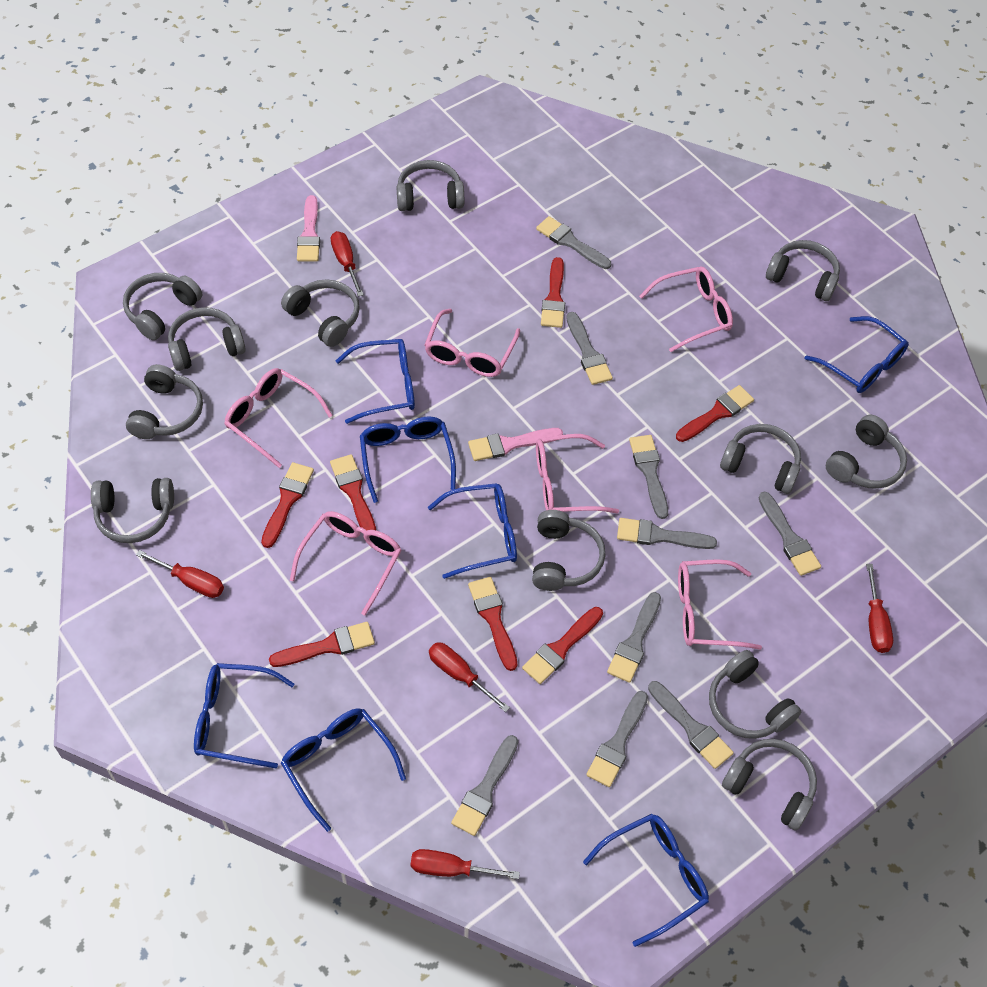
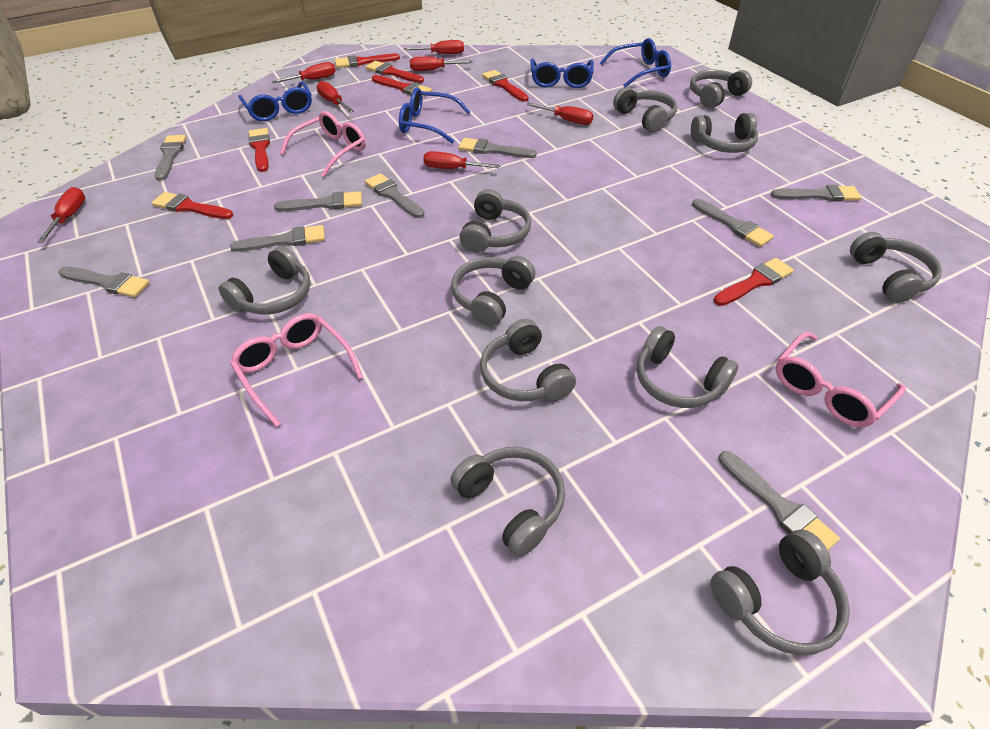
blue glasses: [194,663,294,768] [281,708,406,832] [335,339,415,424] [360,417,456,503] [428,483,517,579] [583,814,709,947] [804,316,909,393] = 7 -> [238,81,312,121] [399,88,470,144] [530,58,594,88] [600,38,671,87] = 4
grey headphones: [91,478,174,543] [123,273,202,340] [126,364,203,439] [168,307,246,371] [281,279,360,347] [397,160,464,211] [532,510,606,591] [709,650,801,739] [720,424,801,494] [722,739,817,830] [766,240,840,301] [826,415,907,489] = 12 -> [219,246,310,315] [450,447,565,557] [451,256,535,327] [459,189,531,253] [480,319,576,401] [613,87,677,132] [637,326,738,408] [690,70,752,108] [691,113,758,153] [711,530,850,655] [850,232,942,303] = 11
pink brush: [297,195,320,262] [468,428,563,461] = 2 -> none = 0
pink glasses: [224,368,333,468] [290,511,401,615] [425,309,520,377] [536,434,619,513] [639,266,733,352] [678,559,762,650] = 6 -> [230,313,363,427] [280,111,366,177] [776,332,906,427] = 3
red screwdriver: [136,550,224,598] [331,231,364,297] [410,849,520,879] [429,643,510,712] [866,564,893,653] = 5 -> [37,187,85,243] [272,62,336,84] [316,81,354,113] [404,40,464,54] [410,57,473,71] [423,151,500,169] [527,103,593,125] = 7

